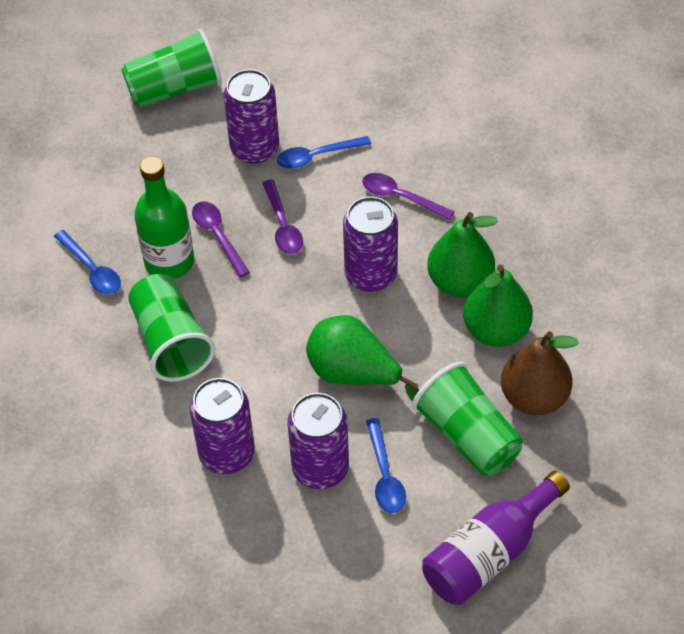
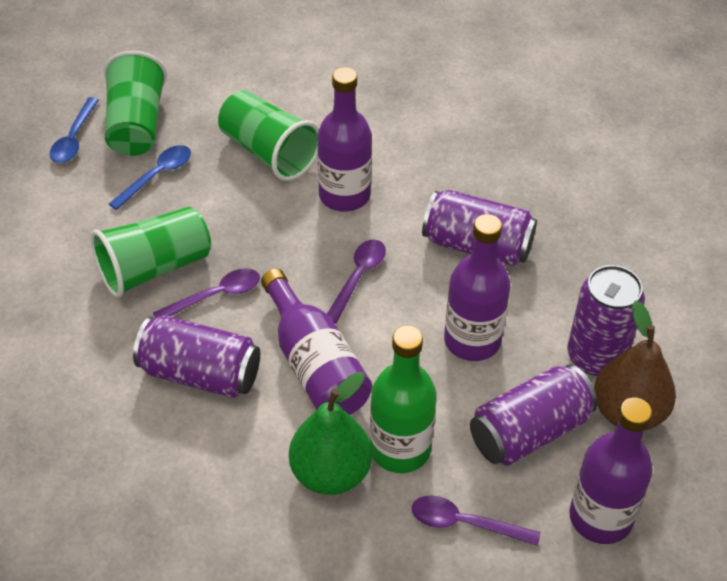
blue spoon: [54,230,121,294] [277,136,371,169] [366,418,406,513] = 3 -> [50,97,99,163] [109,145,191,210] = 2
green pear: [306,315,419,401] [427,212,498,297] [463,265,533,347] = 3 -> [289,372,372,495] = 1
purple bottle: [422,471,570,605] = 1 -> [261,269,372,415] [317,67,372,212] [444,214,511,361] [569,398,653,544] = 4

